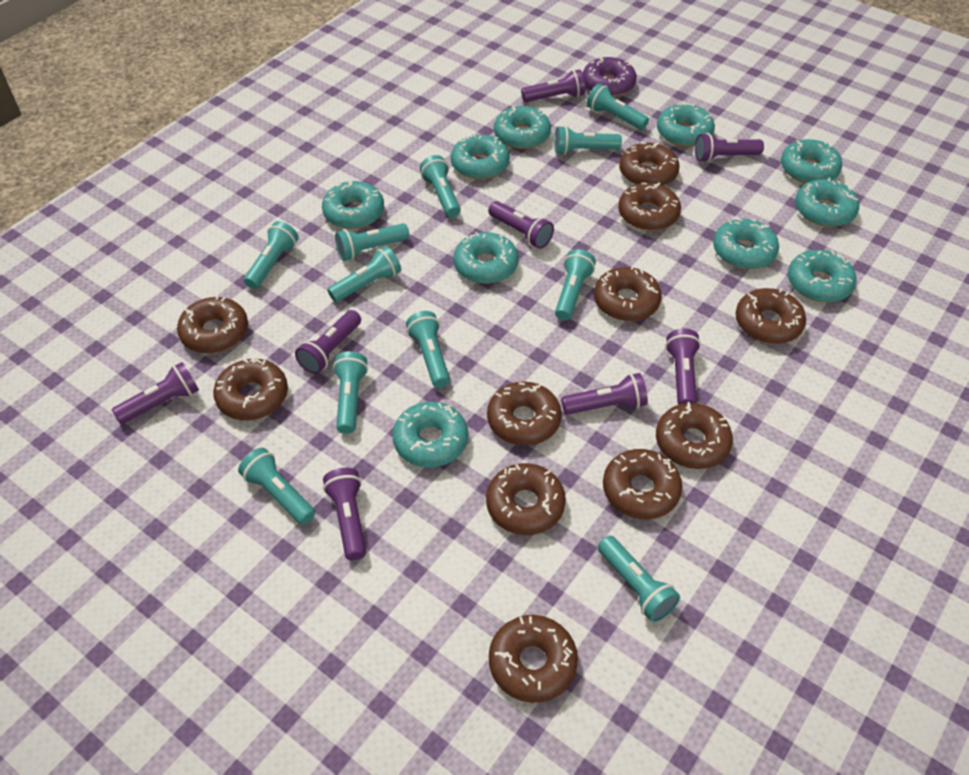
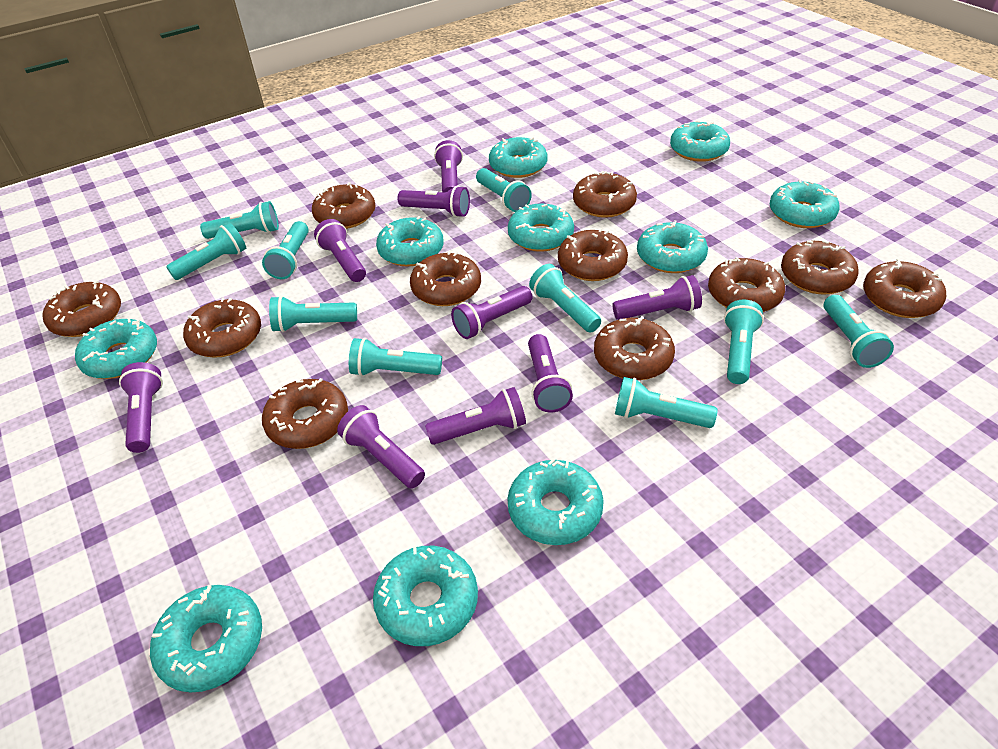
purple donut: [583,56,637,97] = 1 -> none = 0
purple flashlight: [112,362,199,424] [295,310,361,374] [323,468,366,560] [488,201,554,249] [521,69,585,102] [561,373,648,415] [666,329,701,405] [695,133,764,163] = 8 -> [119,362,163,453] [314,219,366,282] [337,405,425,489] [398,185,470,217] [425,387,526,445] [434,140,463,192] [451,286,532,339] [528,334,573,413] [613,275,702,320] = 9
turquoise flashlight: [238,448,315,525] [244,221,299,289] [327,246,401,302] [333,351,368,434] [335,223,409,261] [406,311,450,388] [420,155,461,218] [554,126,622,155] [555,249,596,320] [587,83,649,130] [598,536,680,622] = 11 -> [166,223,246,280] [200,201,279,239] [262,221,309,279] [269,296,357,332] [349,338,442,376] [476,168,532,212] [529,264,601,333] [615,377,718,428] [724,299,764,384] [824,295,894,368] = 10

